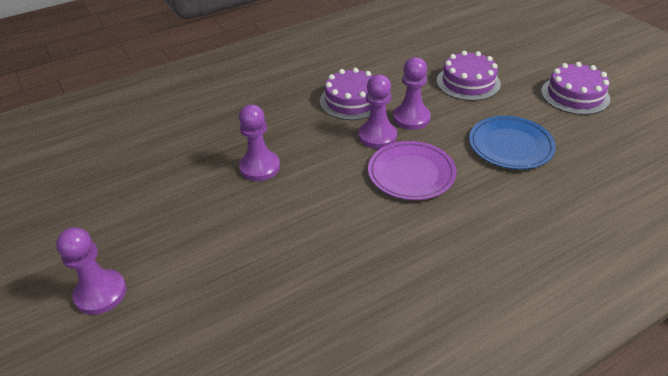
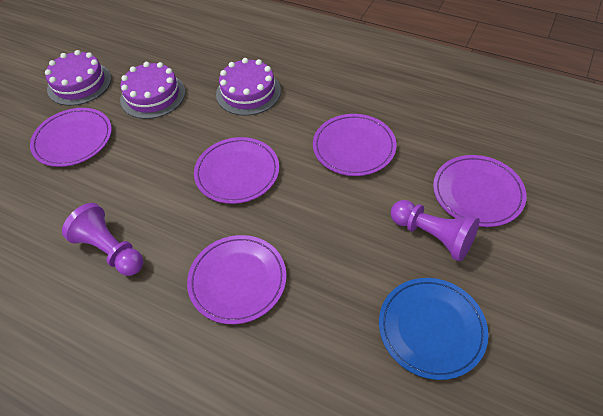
purple pawn: [56,227,127,315] [239,104,280,181] [359,75,397,149] [393,57,431,130] = 4 -> [62,203,143,276] [391,200,480,262] = 2
purple plate: [368,141,456,200] = 1 -> [30,108,112,167] [187,235,286,324] [194,137,279,204] [313,114,396,176] [433,155,527,227] = 5

